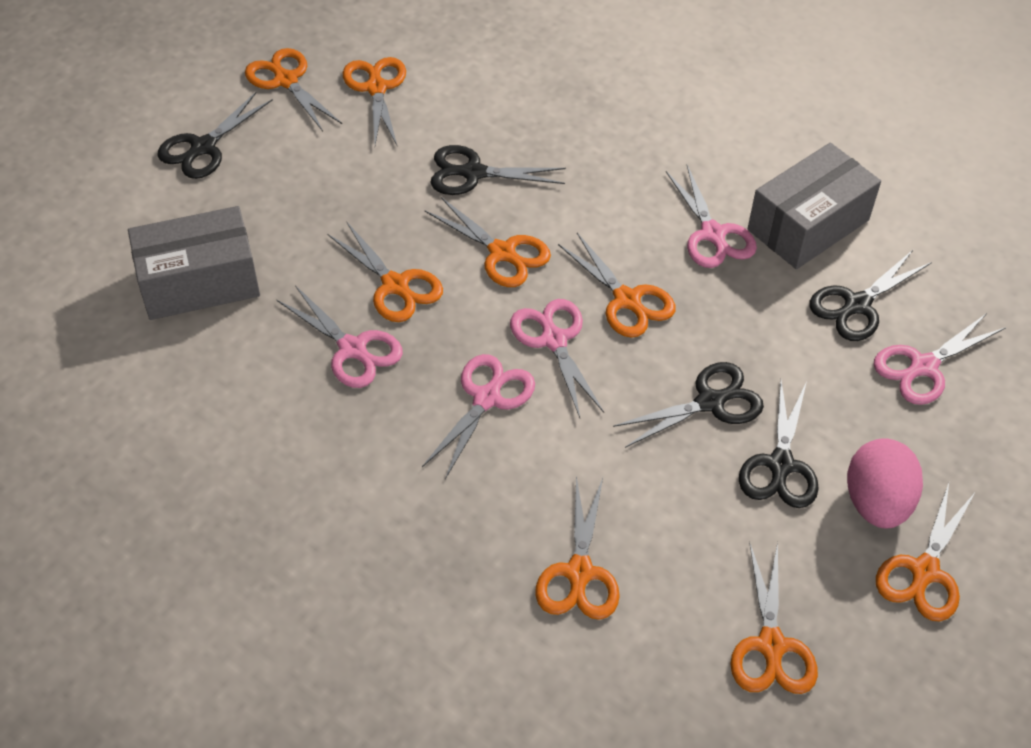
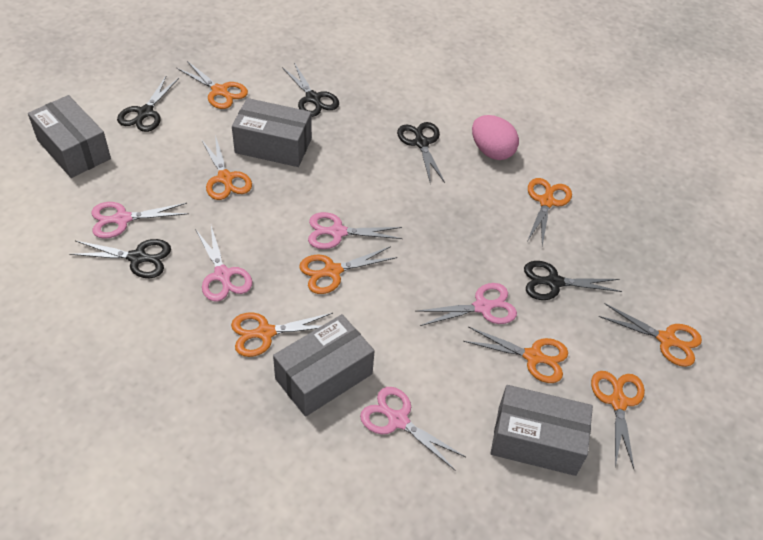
grey box: [128,206,260,320] [748,143,881,269] = 2 -> [28,95,111,178] [232,98,312,167] [273,314,375,417] [490,385,593,476] = 4

